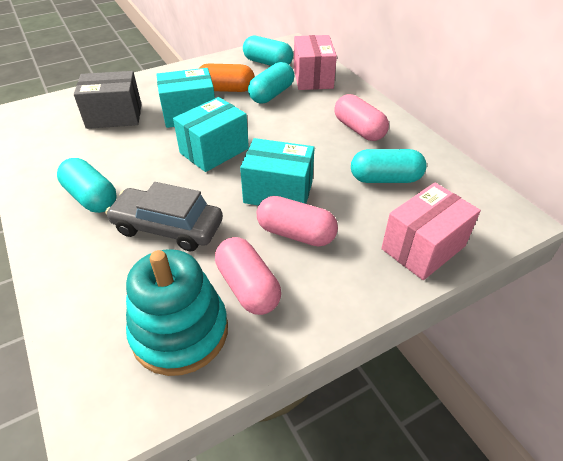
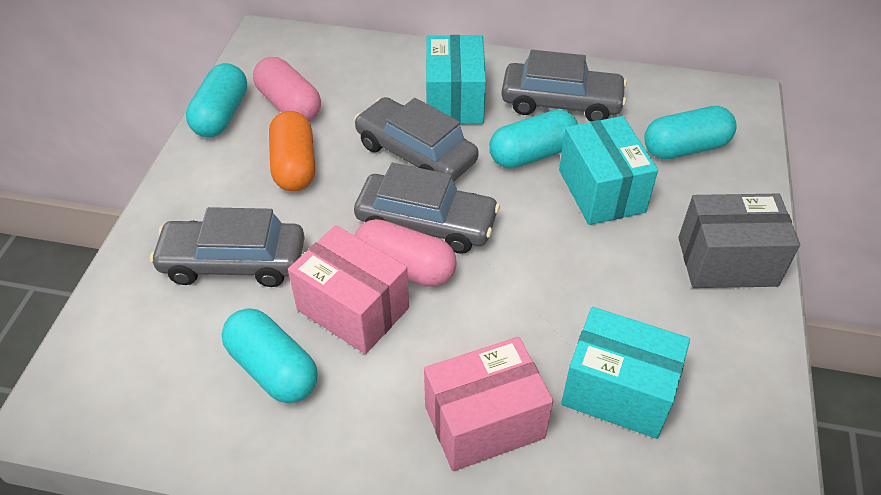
grey car: [106,182,223,251] = 1 -> [150,207,305,287] [354,97,479,182] [354,163,500,254] [501,50,627,121] = 4
pink capsule: [215,237,281,315] [257,196,338,246] [334,94,389,141] = 3 -> [253,57,321,121] [354,219,457,287] = 2
turquoise stacking toy: [126,249,228,376] = 1 -> none = 0

